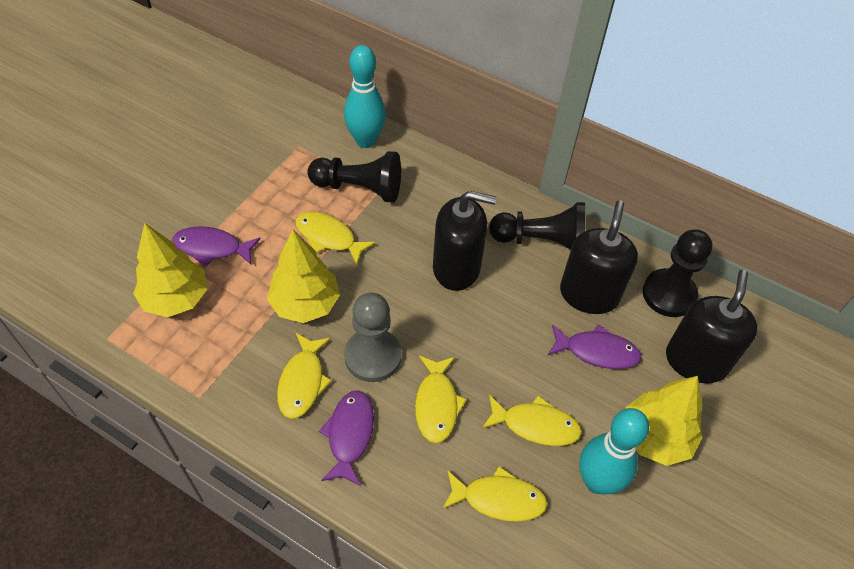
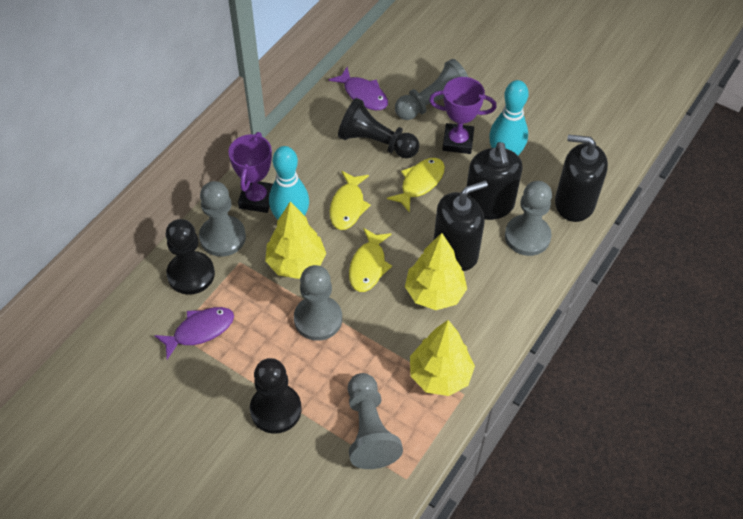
grey pawn: [344,293,402,382] = 1 -> [199,181,246,257] [294,265,342,341] [348,373,403,469] [395,59,468,120] [505,181,552,256] = 5
purple fish: [172,226,261,267] [319,390,374,486] [548,324,642,369] = 3 -> [154,307,234,359] [329,67,388,110] = 2
purple trophy: none = 0 -> [228,132,273,213] [429,77,497,154] = 2
yellow fish: [277,333,332,419] [295,211,376,265] [415,356,467,443] [442,466,548,522] [482,395,582,446] = 5 -> [330,171,371,230] [349,228,392,292] [387,158,445,213] = 3

